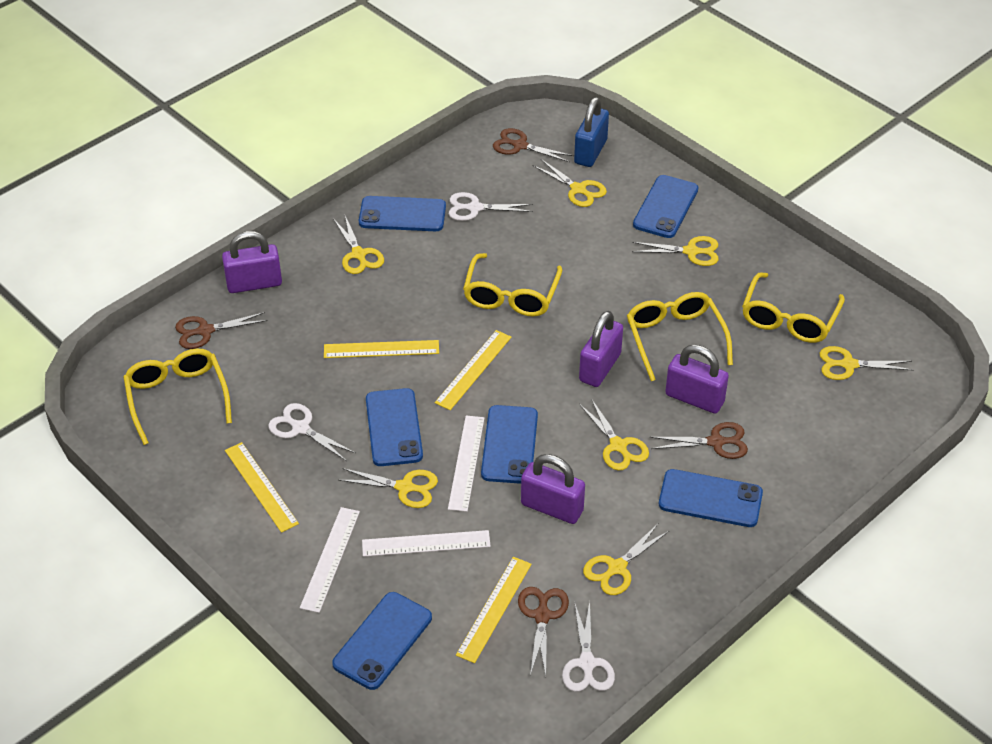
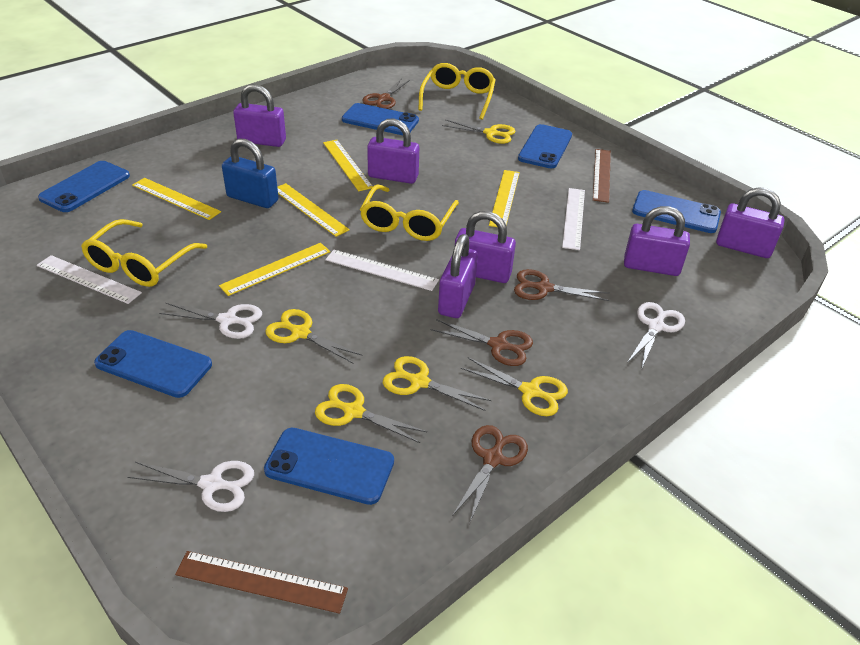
brown ruler: none = 0 -> [175,551,348,614] [593,149,611,203] = 2
purple padlock: [222,231,282,293] [521,454,585,524] [579,311,623,387] [665,345,729,414] = 4 -> [233,84,286,147] [367,118,419,184] [438,234,478,318] [455,211,516,283] [624,206,690,276] [716,187,785,258] = 6
yellow glasses: [123,349,232,445] [463,253,562,316] [627,292,733,381] [742,272,845,343] = 4 -> [81,219,207,287] [360,184,459,241] [418,63,495,120] = 3
yellow ruler: [225,442,299,533] [324,340,439,358] [435,330,512,410] [456,557,532,663] = 4 -> [132,178,221,220] [219,243,330,296] [277,183,350,237] [323,140,373,191] [489,170,520,227] = 5
yellow scissors: [334,216,384,274] [338,468,438,508] [533,159,607,207] [579,398,649,471] [583,524,670,595] [632,236,719,266] [819,346,914,380] = 7 -> [265,309,362,363] [315,384,427,443] [383,356,491,411] [442,120,516,144] [461,357,568,416] = 5

